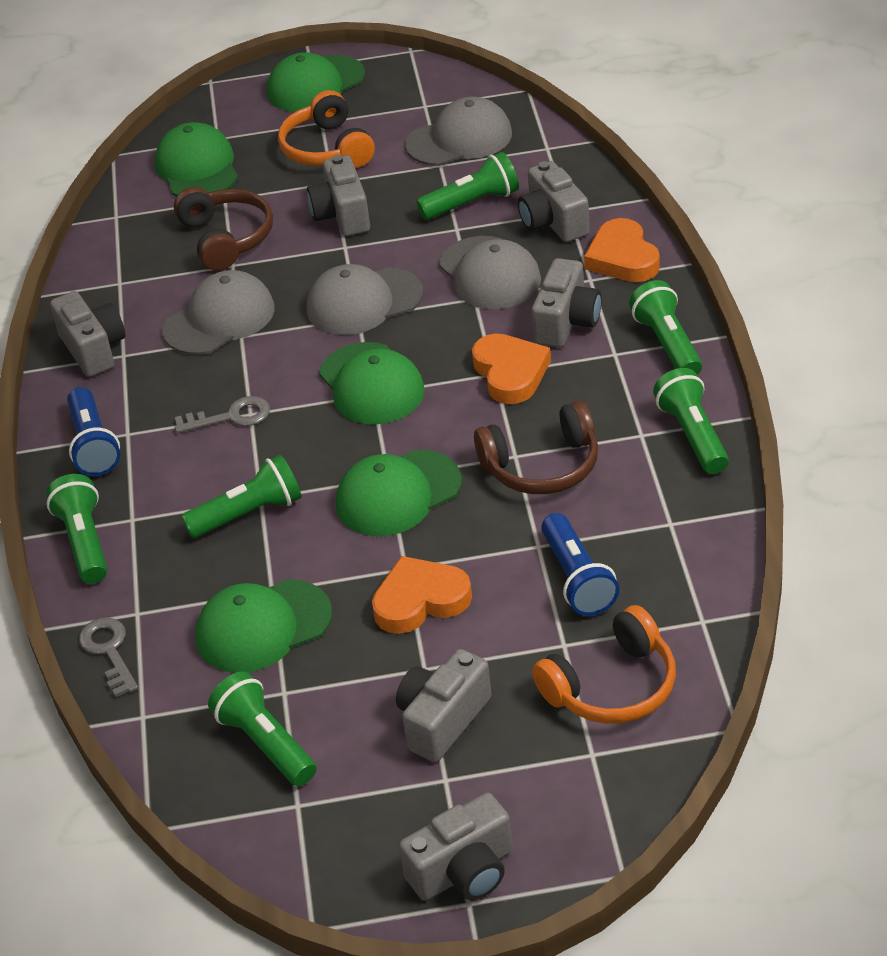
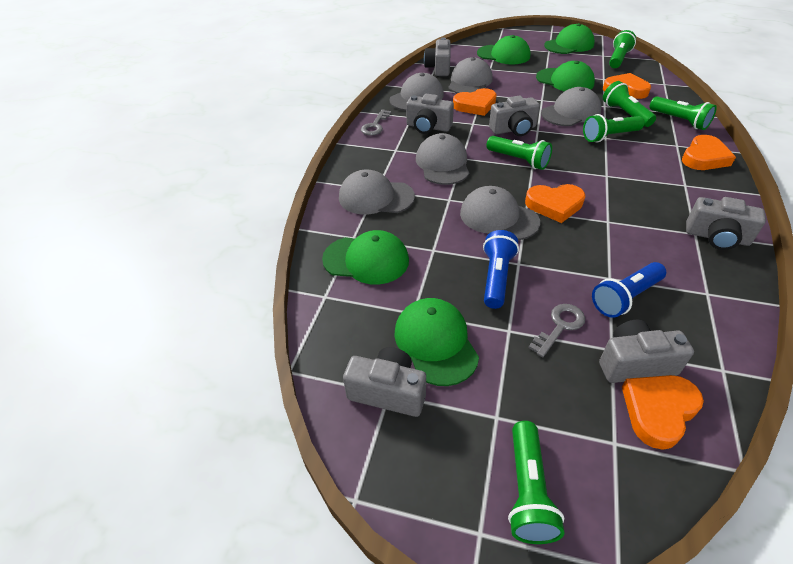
brown headphones: [174,187,273,271] [474,401,598,494] = 2 -> none = 0
grey cap: [162,270,275,355] [307,264,423,335] [405,97,512,166] [439,236,541,309] = 4 -> [339,169,415,215] [389,73,444,111] [416,133,470,185] [449,57,493,93] [460,186,540,240] [541,87,602,126] = 6
orange headphones: [278,90,375,168] [532,605,676,724] = 2 -> none = 0
orange heart: [372,556,472,634] [472,333,551,404] [584,218,660,282] = 3 -> [453,88,497,116] [525,184,585,223] [603,73,651,99] [622,375,704,450] [682,135,736,170] = 5

